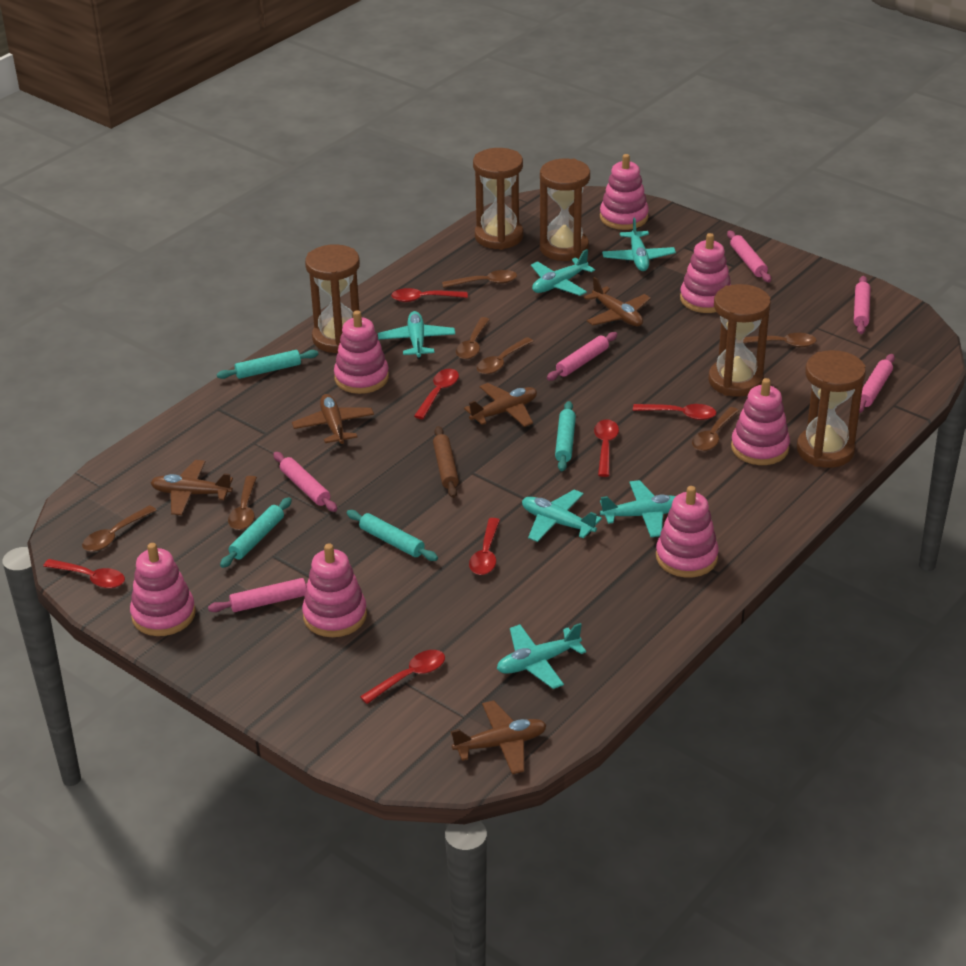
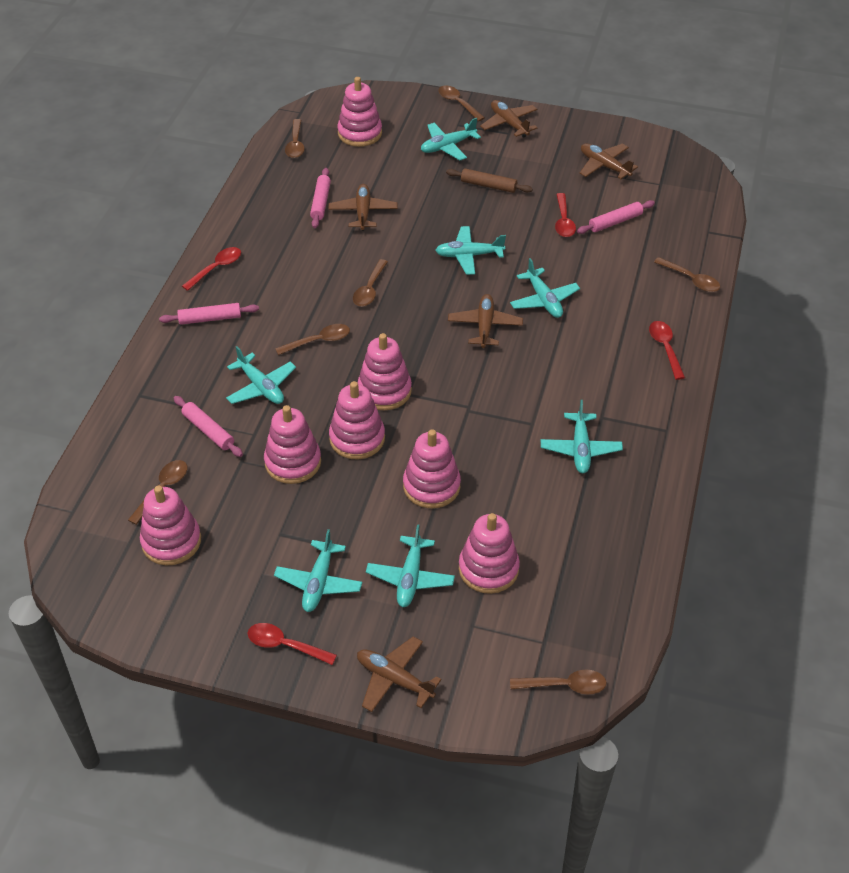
brown hourglass: [305,244,360,353] [473,148,523,250] [540,159,590,261] [709,284,771,397] [797,350,866,468] = 5 -> none = 0
pink rolling pin: [208,578,307,612] [273,452,337,512] [547,332,617,381] [727,231,771,282] [854,276,870,334] [859,354,895,413] = 6 -> [159,303,259,325] [174,396,243,457] [310,168,331,228] [577,200,655,234] = 4
red spoon: [43,559,125,588] [360,650,445,704] [391,288,468,302] [414,369,459,419] [469,518,500,575] [594,419,619,477] [633,404,716,420] = 7 -> [182,247,241,291] [248,623,337,665] [555,193,576,237] [649,321,685,380] = 4
turquoise plane: [378,311,455,359] [497,623,586,689] [522,490,602,542] [531,249,595,296] [600,480,676,537] [602,217,676,271] = 6 -> [226,346,296,404] [274,529,362,612] [366,524,455,607] [421,118,481,160] [435,226,506,275] [510,258,580,318] [541,400,623,473] = 7
turquoise rolling pin: [217,350,318,379] [220,497,292,568] [347,510,438,561] [555,401,576,471] = 4 -> none = 0

